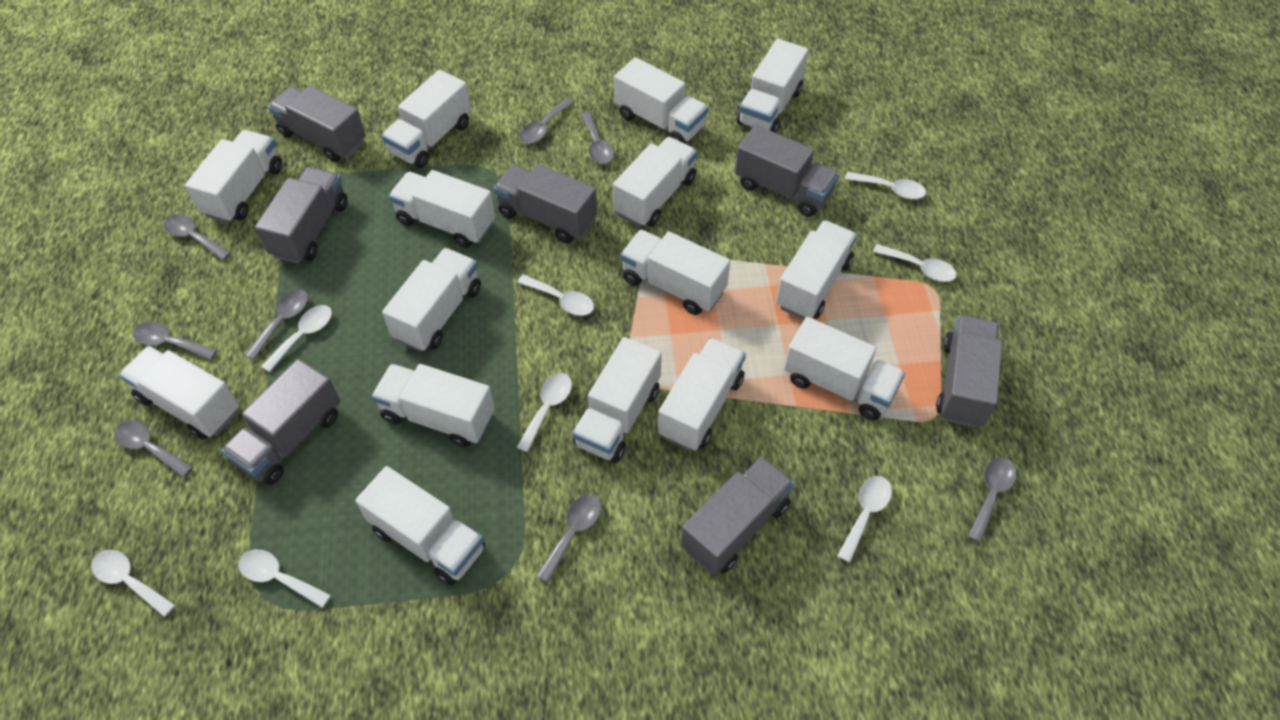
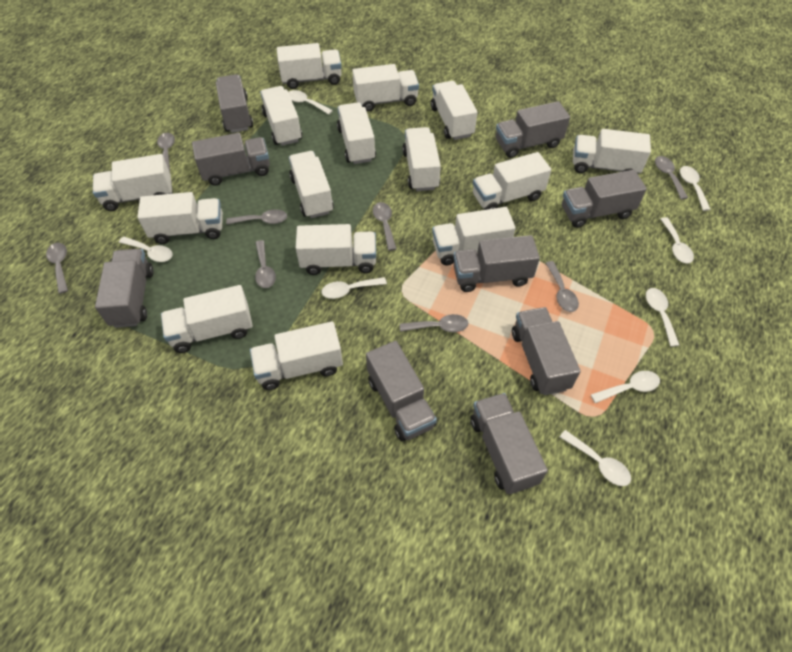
grey truck: [221,359,340,485] [255,167,348,264] [268,86,366,162] [494,164,597,243] [681,456,795,575] [735,125,839,217] [936,315,1002,428] = 7 -> [95,249,154,328] [192,133,270,186] [216,74,253,133] [366,341,437,442] [453,235,540,292] [470,393,548,494] [496,101,570,158] [512,307,581,395] [562,170,647,228] = 9

